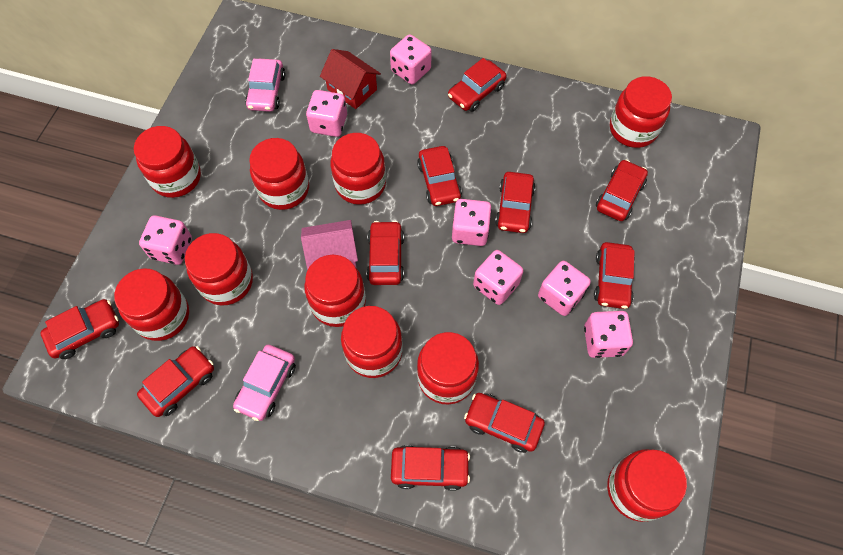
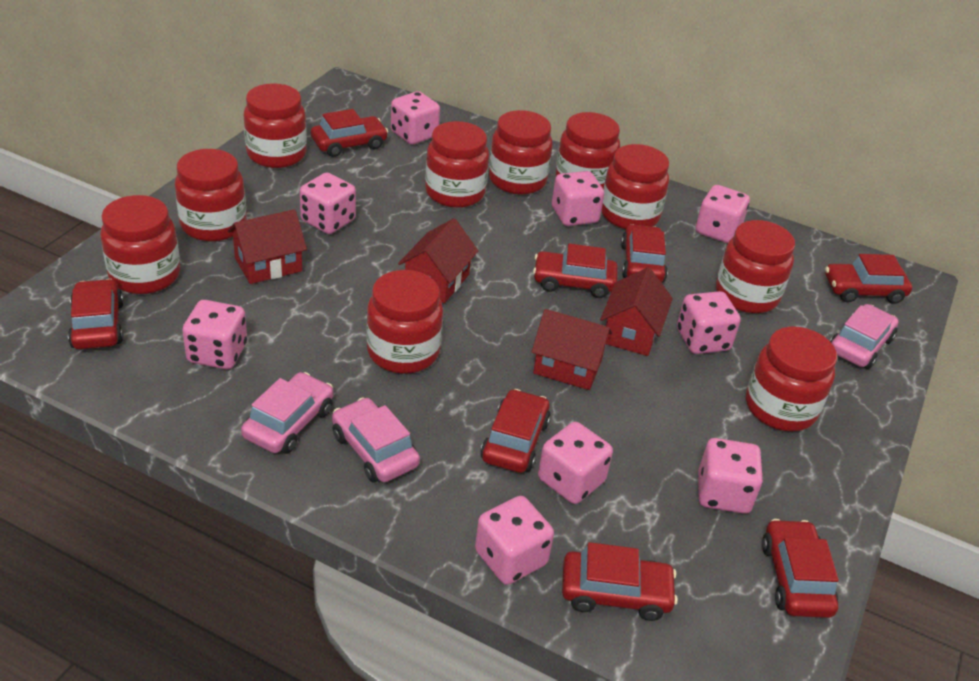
pink car: [233,345,296,421] [245,59,285,112] = 2 -> [241,372,334,454] [332,398,420,483] [830,304,899,369] = 3
pink dice: [139,215,192,265] [306,90,347,137] [390,34,432,84] [452,199,492,246] [473,250,523,305] [538,261,591,316] [584,311,633,358] = 7 -> [182,300,247,369] [300,173,356,234] [391,91,440,145] [475,496,554,585] [538,422,613,504] [552,171,604,226] [677,291,741,354] [696,185,750,243] [698,438,763,514] = 9
pink house: [301,220,358,270] = 1 -> none = 0
red car: [40,299,119,359] [137,346,214,417] [366,221,404,285] [391,445,470,491] [417,146,462,206] [448,58,507,112] [464,393,545,453] [495,172,535,233] [594,242,635,309] [596,160,648,221] = 10 -> [68,279,124,349] [311,109,388,157] [480,389,551,473] [533,243,618,298] [562,542,678,621] [621,224,668,283] [762,519,839,618] [825,254,912,304] = 8
red house: [320,49,381,109] = 1 -> [227,209,307,284] [398,218,478,303] [531,309,612,390] [600,267,673,356] = 4

